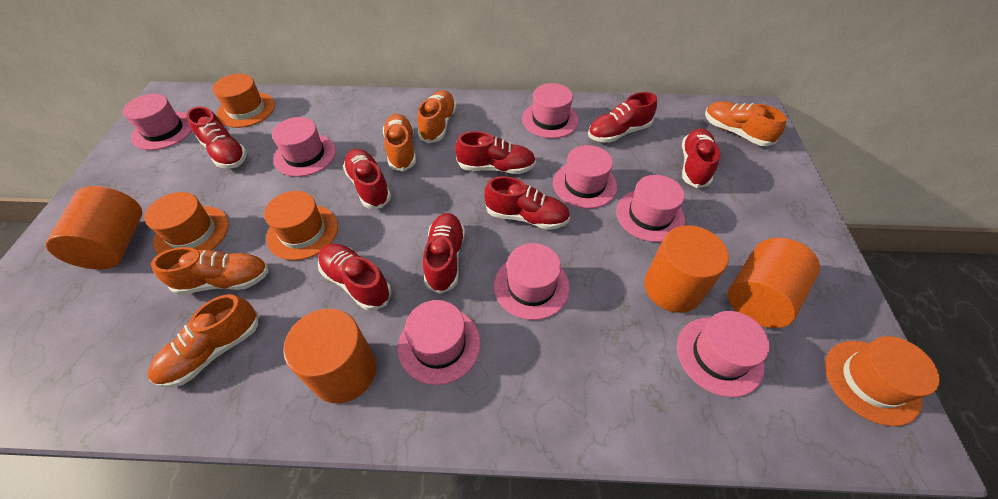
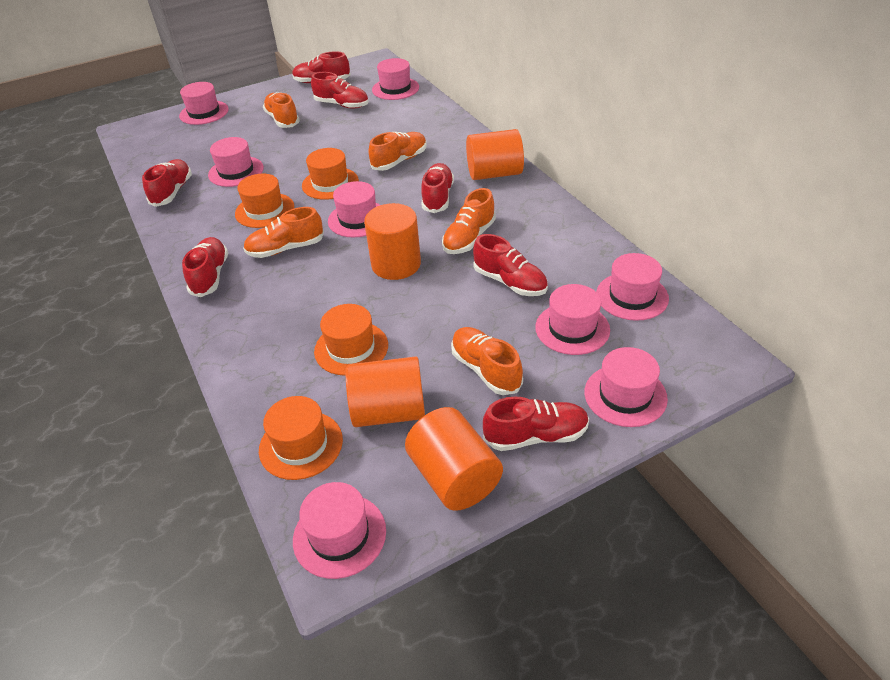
red shoe: [187,106,247,169] [318,244,392,311] [343,149,391,209] [423,213,465,294] [455,131,536,174] [484,176,570,230] [588,92,657,143] [682,128,720,188] = 8 -> [142,159,192,207] [182,237,228,297] [292,51,351,83] [311,72,369,108] [421,163,454,213] [473,234,548,296] [483,396,589,451] = 7

